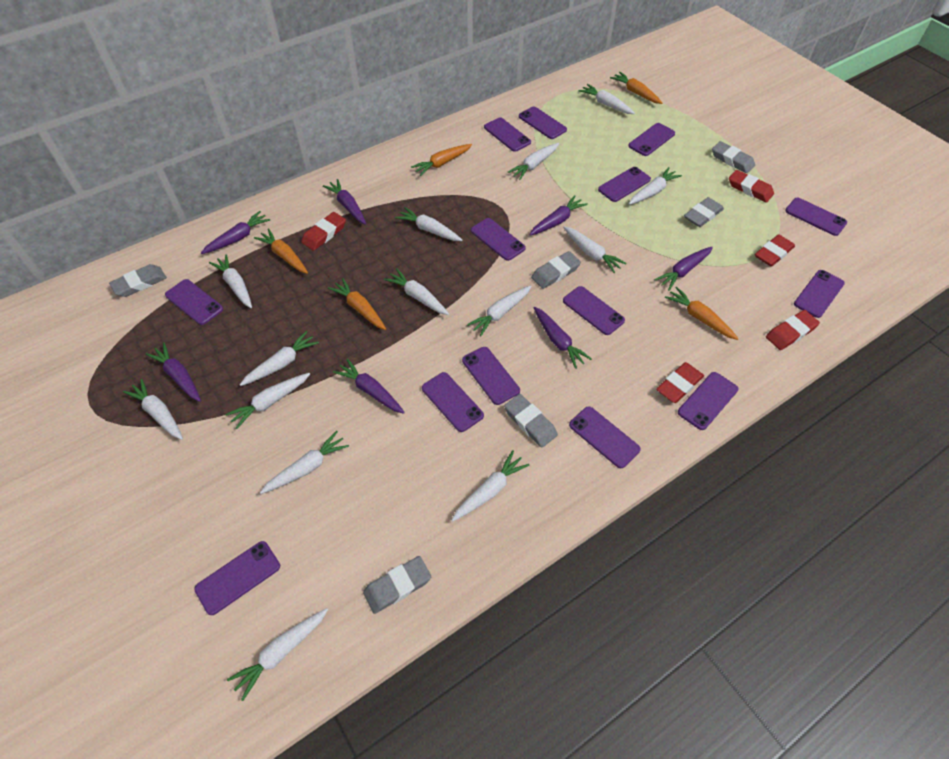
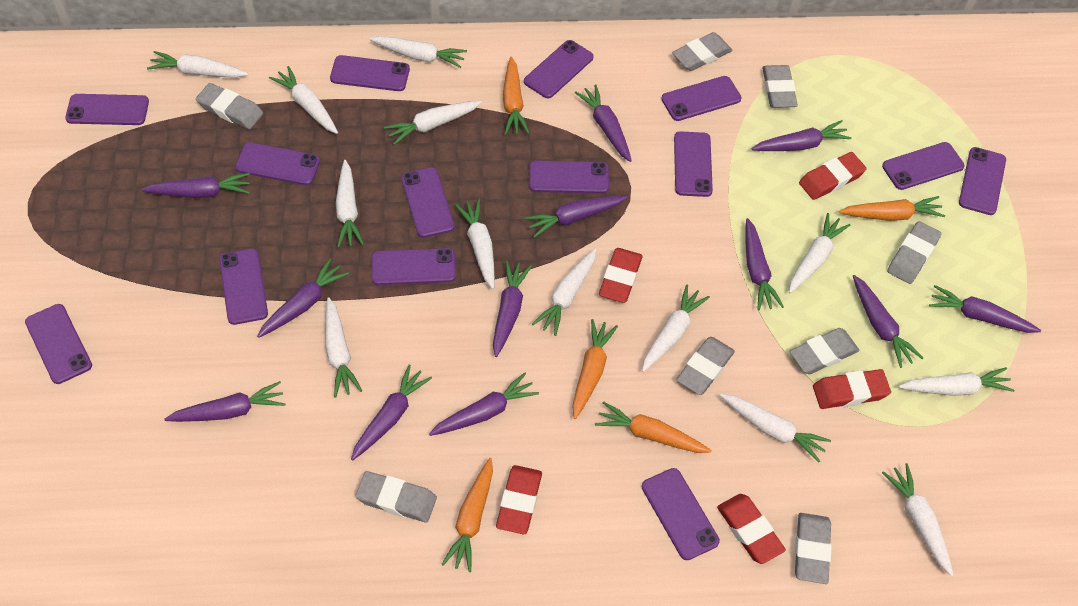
grey eraser: [109,264,167,297] [363,556,431,614] [504,394,558,447] [531,251,581,289] [684,197,724,227] [712,141,755,173] = 6 -> [196,83,263,129] [355,471,437,522] [672,32,732,71] [676,337,735,395] [762,65,798,108] [789,328,859,374] [795,513,832,584] [887,221,941,284] = 8
purple carrot: [146,343,201,402] [201,211,270,254] [323,179,366,224] [333,359,405,414] [529,196,588,235] [533,307,592,369] [654,247,713,291] = 7 -> [141,173,250,198] [164,381,285,422] [257,259,349,338] [351,365,432,460] [429,373,539,436] [493,261,532,357] [524,196,627,238] [575,84,632,162] [745,218,784,310] [751,120,851,151] [853,275,923,368] [929,285,1041,333] = 12
white carrot: [123,378,183,440] [209,254,252,308] [226,373,310,429] [227,608,328,701] [240,331,319,386] [260,431,349,494] [384,268,449,315] [395,207,462,241] [451,451,530,522] [467,286,532,336] [508,143,559,180] [563,226,626,273] [579,84,635,114] [629,167,682,205] = 14 -> [147,51,248,78] [269,66,338,134] [325,297,362,397] [336,160,364,248] [369,36,467,68] [384,101,482,145] [455,199,495,289] [532,248,596,336] [642,285,710,372] [720,394,831,462] [789,213,851,294] [882,463,954,577] [899,367,1014,396] = 13

